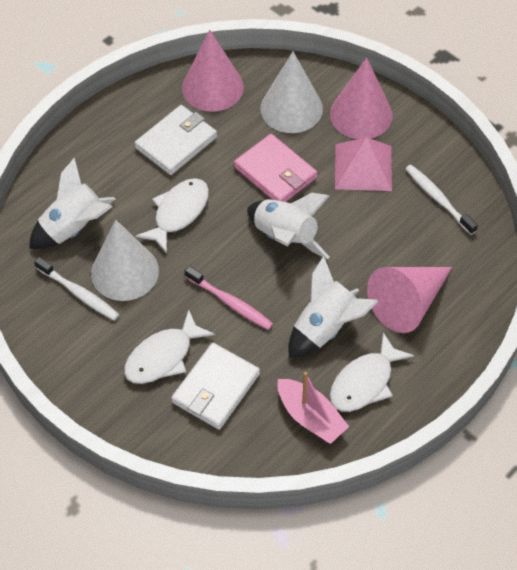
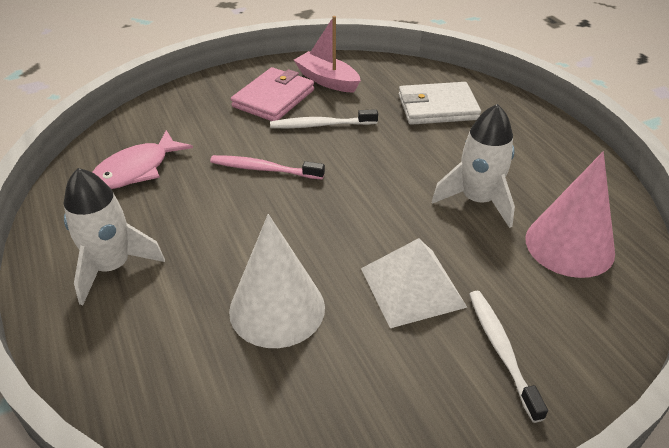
pink cone: [182,30,244,112] [330,57,393,139] [367,267,452,333] = 3 -> [525,152,615,278] = 1
pink fish: none = 0 -> [92,130,193,189] = 1
pink pyramid: [335,137,392,191] = 1 -> none = 0
white cone: [91,220,159,301] [260,52,323,133] = 2 -> [229,214,325,348] = 1
white fish: [124,310,215,384] [136,178,209,253] [330,332,414,412] = 3 -> none = 0
white pyramid: none = 0 -> [361,238,468,328] = 1
white rocket: [29,158,115,249] [247,193,329,259] [288,256,379,358] = 3 -> [64,168,165,305] [432,104,515,228] = 2
white wallet: [135,105,217,175] [171,343,260,430] = 2 -> [399,82,481,125] = 1

